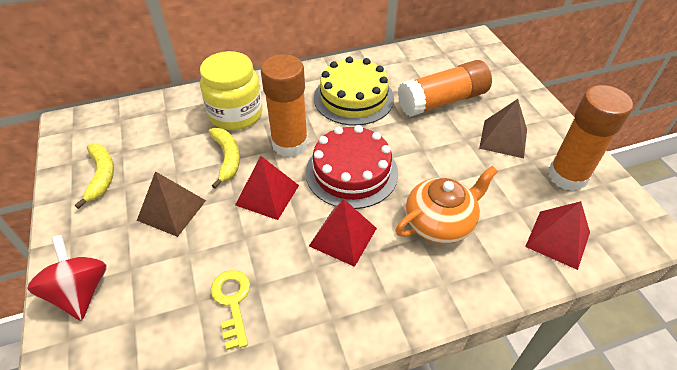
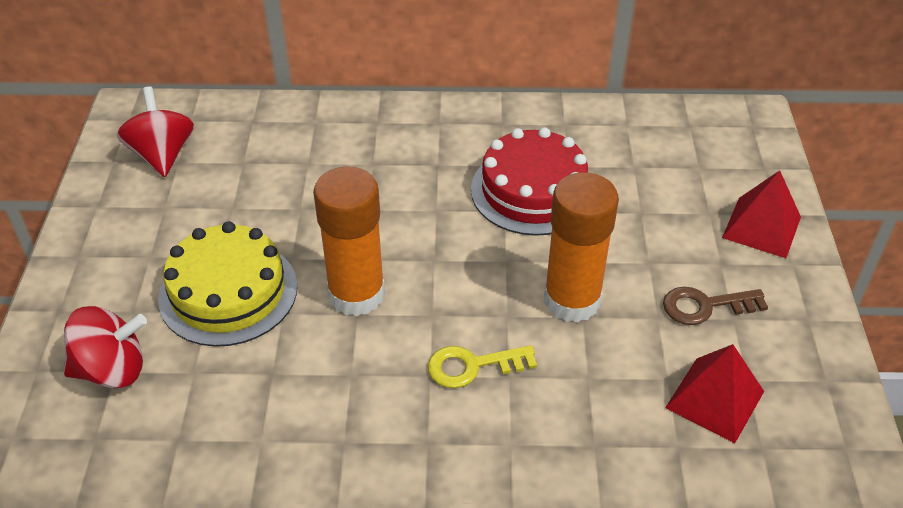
brown key: none = 0 -> [663,287,768,325] = 1
brown pyramid: [137,171,206,237] [479,99,527,158] = 2 -> none = 0
orange glue stick: [261,54,308,158] [398,60,492,117] [548,85,633,191] = 3 -> [313,167,385,316] [544,172,619,323] = 2
orange teapot: [396,166,498,244] = 1 -> none = 0
red pyramid: [235,156,299,220] [309,199,377,267] [525,201,590,270] = 3 -> [665,344,764,443] [722,170,801,258] = 2
red spinning top: [27,235,107,321] = 1 -> [64,306,147,388] [117,87,194,177] = 2
yellow banana: [75,144,114,209] [208,128,240,189] = 2 -> none = 0
yellow jar: [200,51,263,130] = 1 -> none = 0

